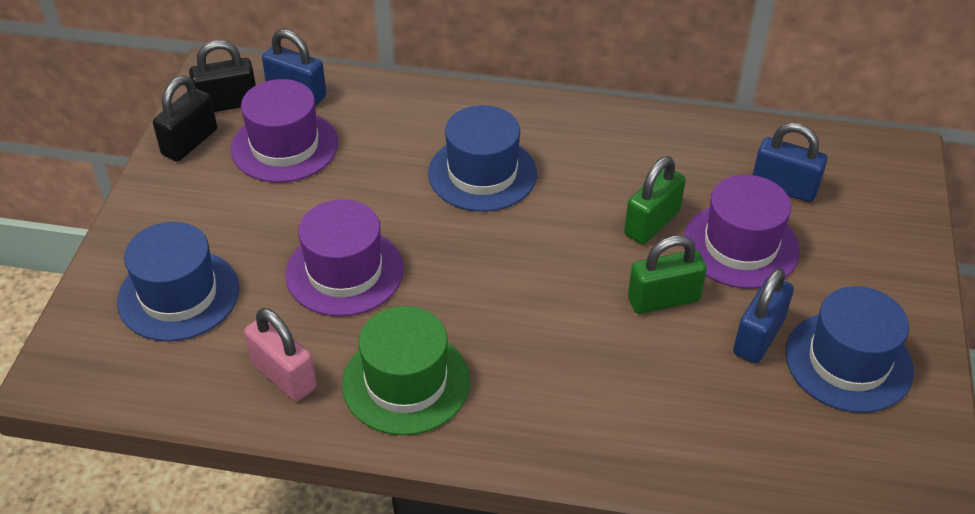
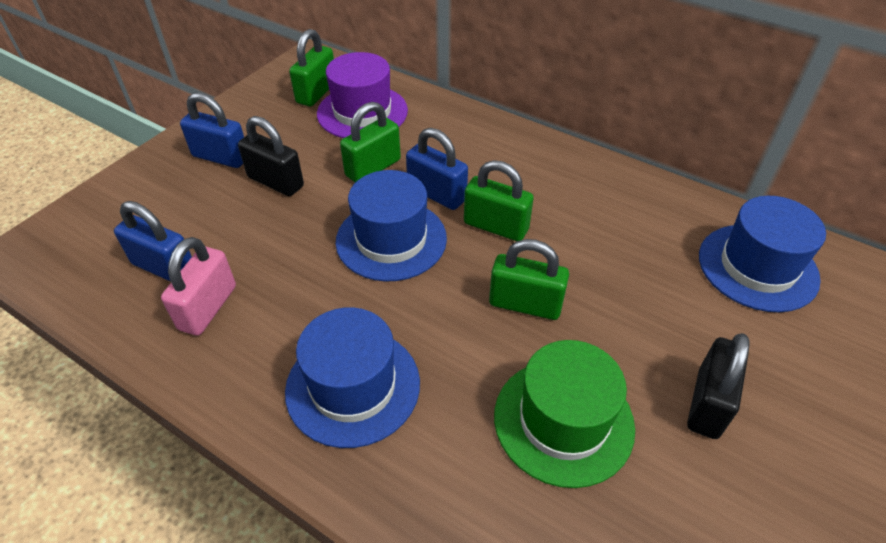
green padlock: [624,156,686,244] [628,235,707,314] = 2 -> [289,29,334,106] [340,102,401,183] [464,160,534,241] [489,239,569,320] = 4
purple hat: [231,79,338,183] [285,199,404,317] [684,175,800,289] = 3 -> [317,52,408,138] = 1

